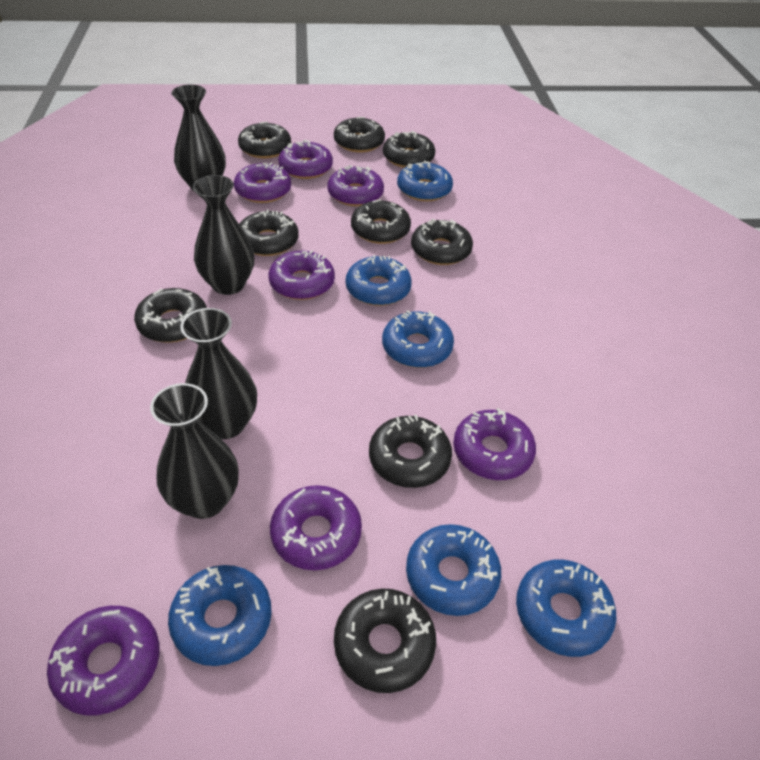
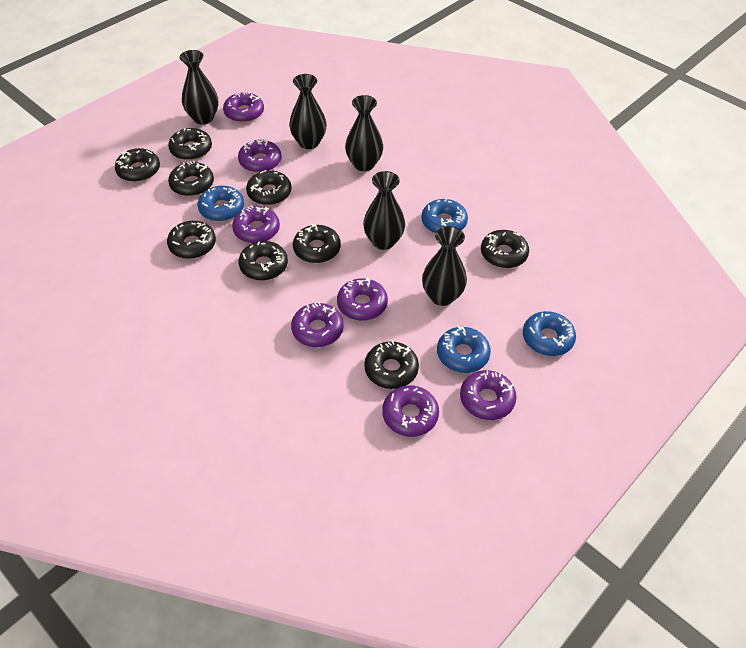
black vase: [150,383,239,519] [172,85,226,192] [180,308,257,439] [193,175,254,295] = 4 -> [180,50,219,125] [289,74,327,149] [345,95,383,171] [363,171,405,250] [422,226,467,306] = 5
blue donut: [168,565,272,666] [346,255,412,306] [382,310,454,368] [397,161,453,201] [406,524,501,616] [516,560,616,657] = 6 -> [198,186,244,221] [422,199,468,233] [437,326,491,373] [523,311,576,356] = 4

